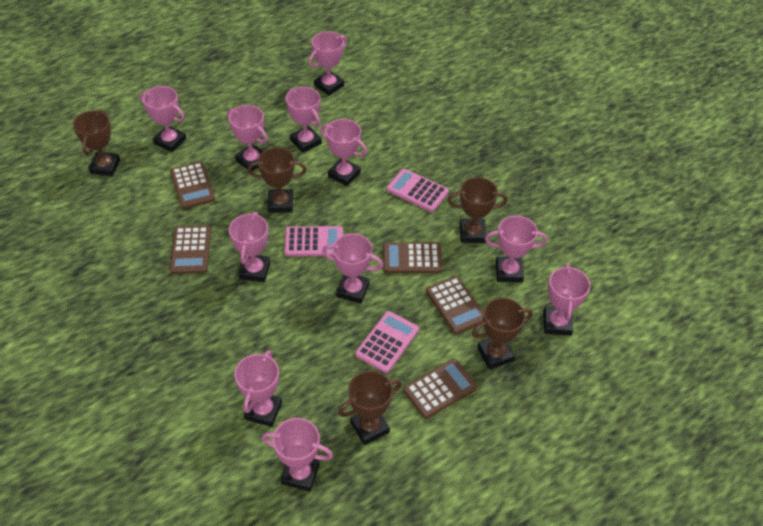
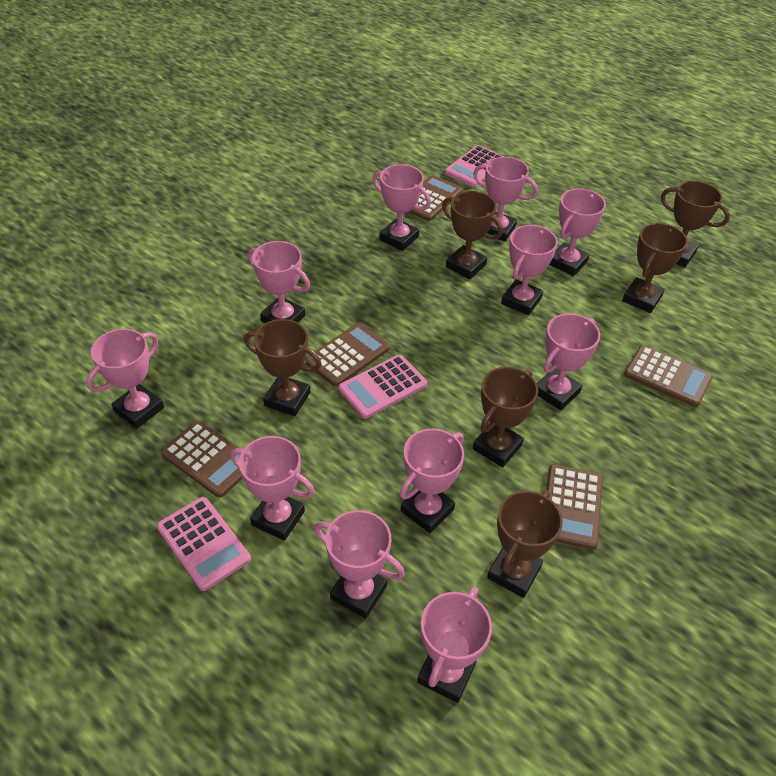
brown trophy: [73,110,120,176] [248,147,307,213] [338,370,402,445] [447,177,508,243] [472,298,533,369] = 5 -> [244,319,322,416] [442,191,503,279] [473,367,538,467] [487,490,563,598] [622,223,688,313] [661,181,730,267] = 6

